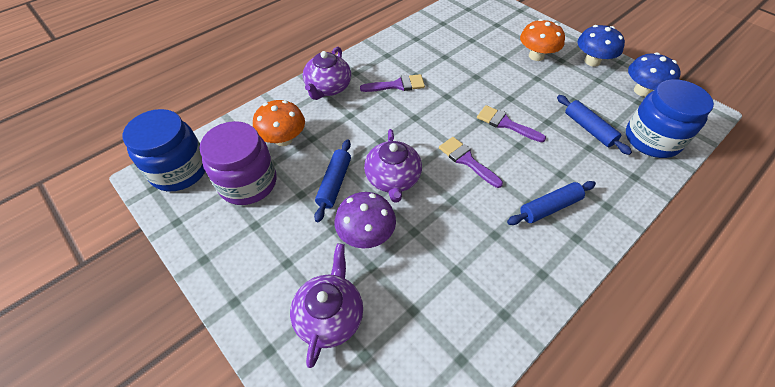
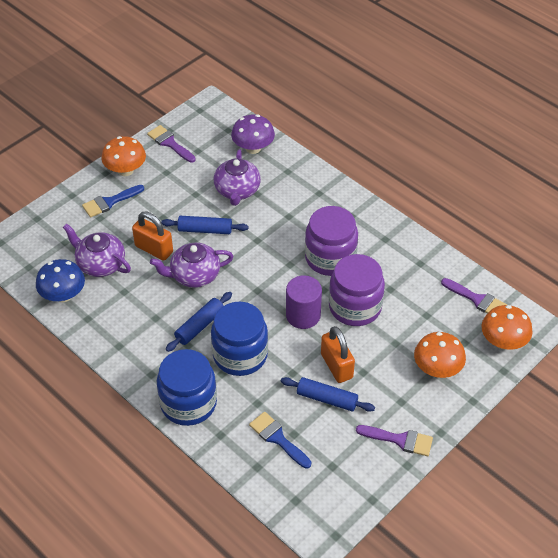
blue brush: none = 0 -> [82,185,144,218] [249,412,311,469] = 2
blue mushroom: [578,25,625,67] [628,52,681,97] = 2 -> [36,259,85,302] = 1
orange mushroom: [253,100,305,146] [520,19,565,61] = 2 -> [102,136,146,176] [414,332,466,378] [481,305,533,350] = 3
orange padlock: none = 0 -> [132,212,173,261] [321,326,355,383] = 2
purple cylinder: none = 0 -> [286,275,322,329] = 1
purple jar: [200,121,277,205] = 1 -> [305,206,358,276] [329,254,385,326] = 2

